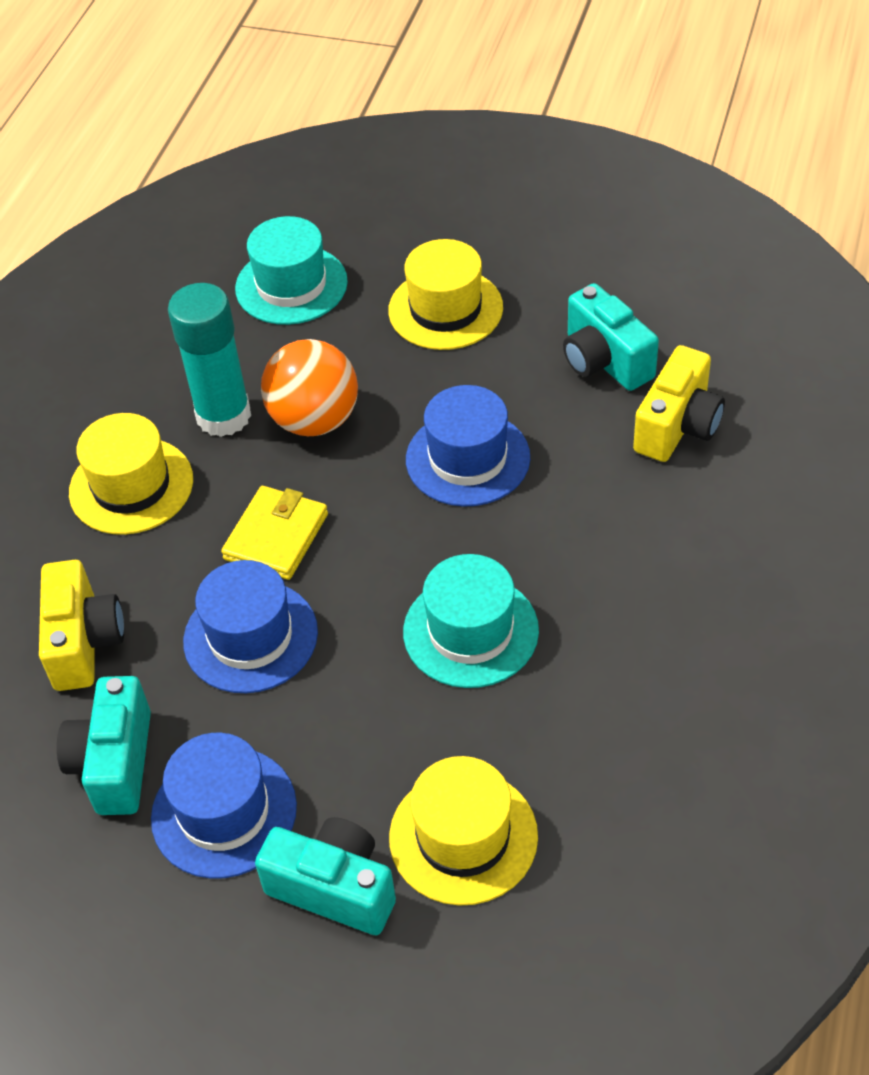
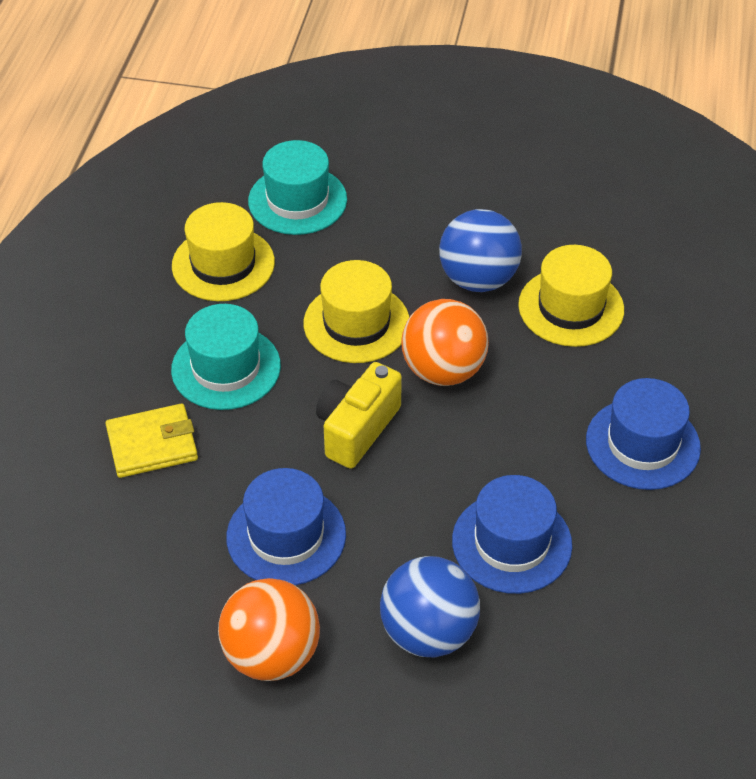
blue ball: none = 0 -> [380,556,480,657] [439,209,522,292] = 2
orange ball: [261,339,358,436] = 1 -> [218,578,320,681] [401,299,489,386] = 2
turquoise camera: [57,676,151,815] [255,817,396,935] [563,283,659,391] = 3 -> none = 0
turquoise glue stick: [168,283,251,437] = 1 -> none = 0
yellow camera: [39,560,124,691] [633,345,725,462] = 2 -> [316,362,402,469] = 1

